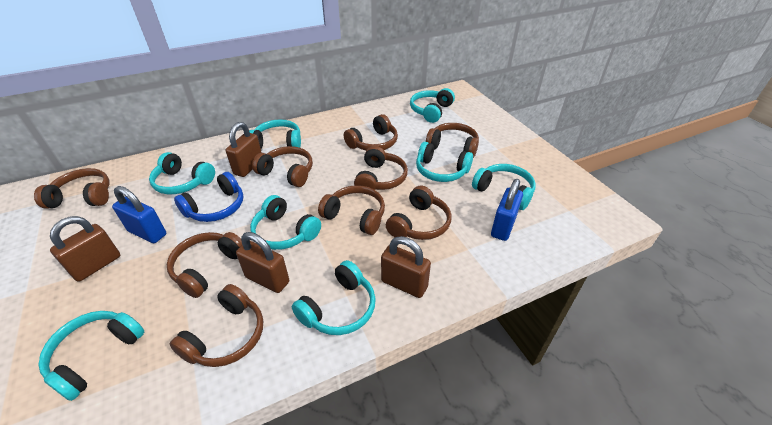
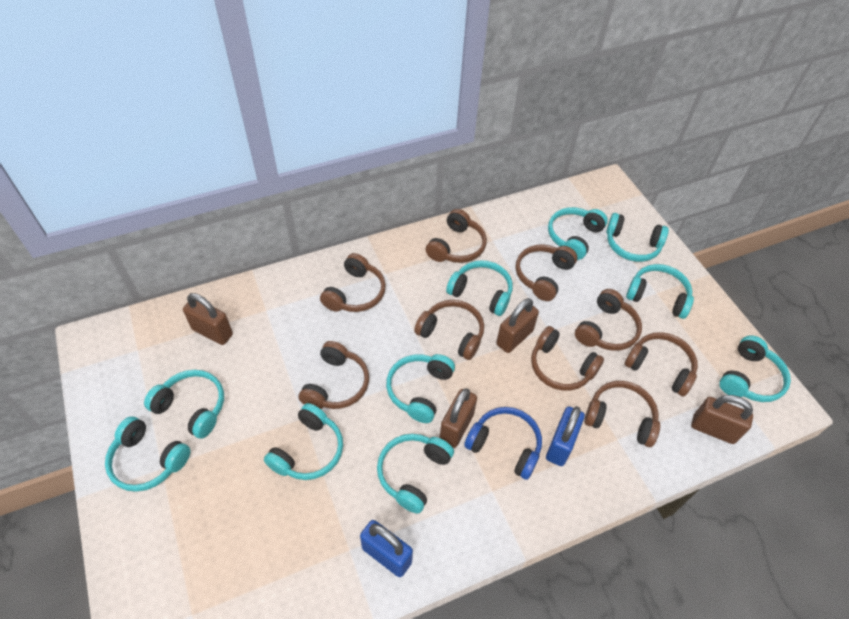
turquoise headphones: [38,311,144,401] [149,152,215,194] [249,119,301,148] [250,195,321,250] [292,260,376,335] [410,88,455,123] [416,142,473,182] [472,164,536,210] = 8 -> [105,416,190,492] [144,370,224,439] [264,403,343,480] [377,434,454,513] [386,354,455,423] [446,260,513,316] [548,207,608,260] [606,213,669,262] [626,264,694,319] [720,335,791,402] = 10

